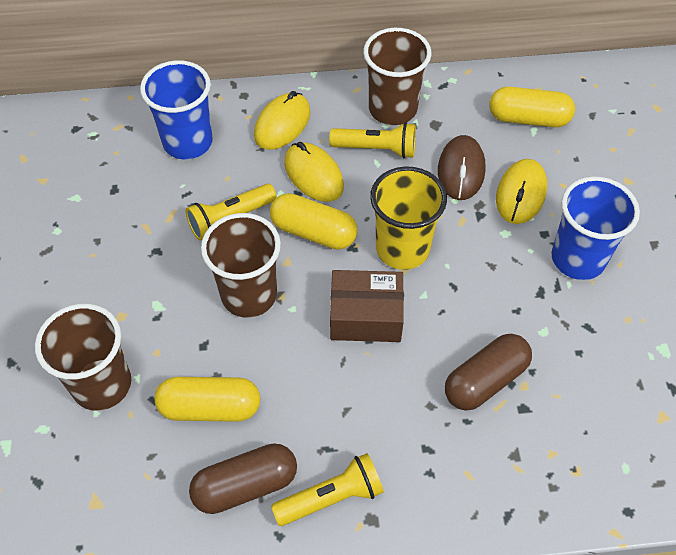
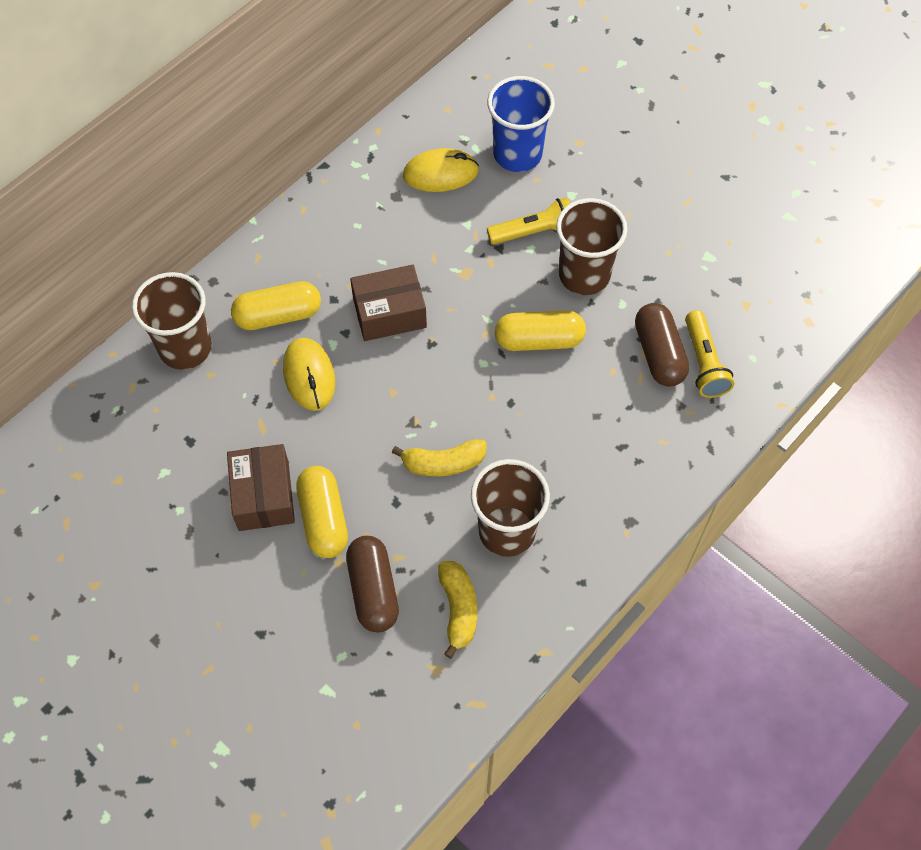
blue cup: [140,60,213,159] [551,176,640,280] = 2 -> [487,76,555,172] = 1
brown box: [330,270,404,342] = 1 -> [227,444,295,531] [350,265,427,341] = 2
brown mouse: [438,135,486,200] = 1 -> none = 0
yellow banana: none = 0 -> [392,439,487,477] [438,561,477,659] = 2
yellow cup: [370,166,447,270] = 1 -> none = 0
yellow flashlight: [186,184,277,240] [271,453,384,526] [329,122,416,158] = 3 -> [487,197,570,245] [685,310,734,398] = 2
yellow mouse: [254,91,310,150] [284,142,344,202] [496,159,547,224] = 3 -> [283,338,335,411] [403,148,479,192] = 2

